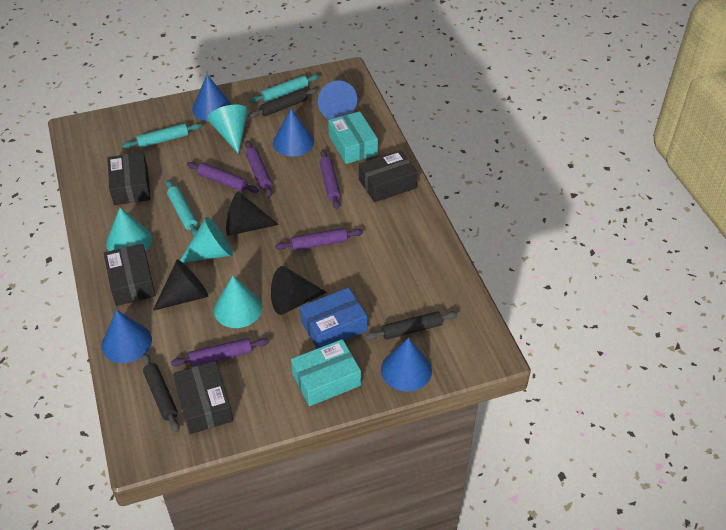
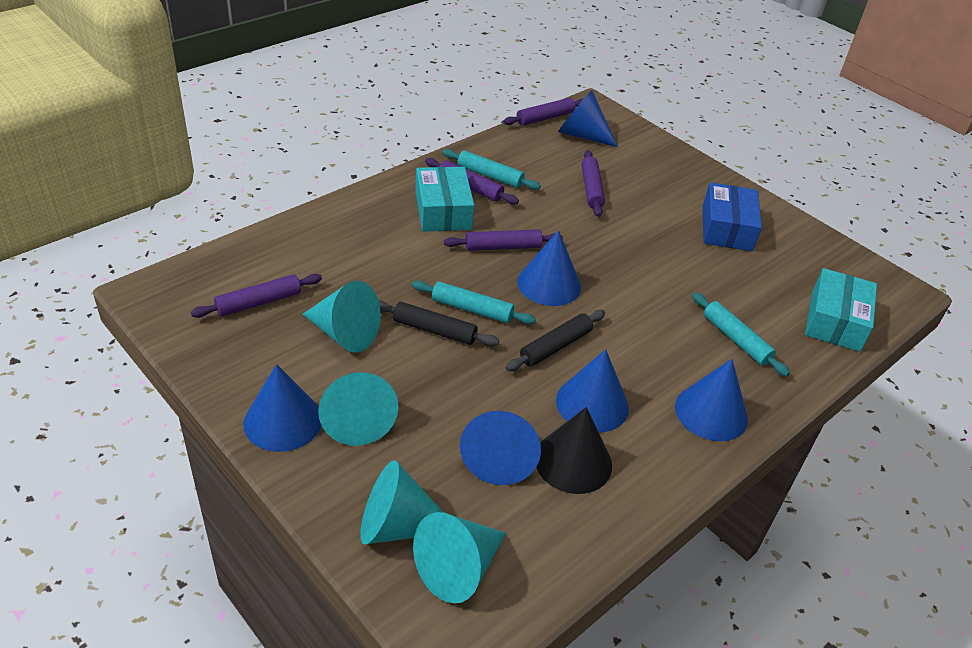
black box: [104,243,156,306] [107,152,151,205] [173,361,233,434] [359,150,418,202] = 4 -> none = 0
black cone: [153,259,208,311] [226,191,279,236] [271,266,327,315] = 3 -> [536,407,612,494] = 1
black rolling pin: [142,353,180,432] [248,88,318,118] [366,311,458,340] = 3 -> [379,301,499,346] [506,310,605,371] = 2
blue cone: [102,310,152,363] [192,75,232,121] [273,109,314,157] [318,81,357,119] [381,338,432,392] = 5 -> [243,364,322,452] [460,411,541,485] [517,230,581,306] [556,349,629,433] [558,90,618,147] [675,359,748,441] = 6

